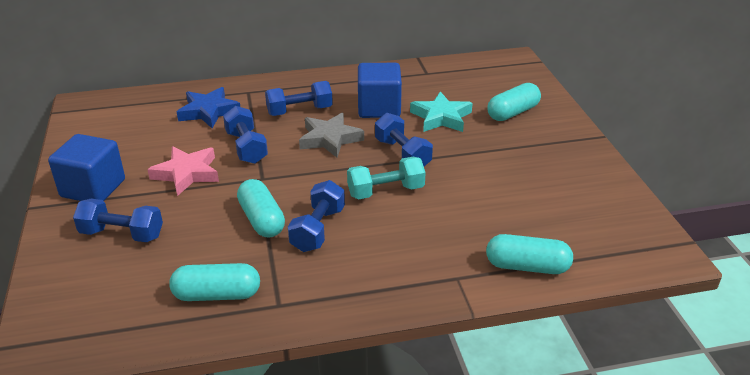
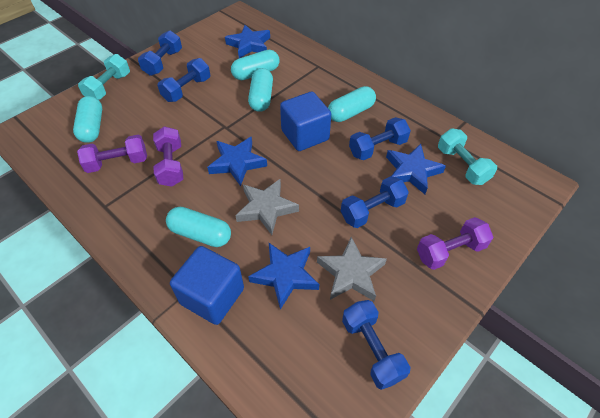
blue star: [177,87,240,128] = 1 -> [207,136,267,186] [225,25,270,58] [248,243,320,310] [386,144,446,194] = 4
grey star: [299,113,364,158] = 1 -> [235,179,299,235] [317,237,387,301] = 2
pink star: [147,146,219,196] = 1 -> none = 0
purple dumbbell: none = 0 -> [77,135,147,173] [153,126,183,187] [417,217,493,270] = 3
turquoise capsule: [169,263,260,301] [237,179,285,237] [486,234,573,274] [487,83,541,121] = 4 -> [73,96,102,143] [166,207,231,247] [231,50,279,80] [248,68,273,112] [328,86,376,122] = 5
turquoise dumbbell: [347,157,426,200] = 1 -> [78,54,130,100] [438,128,497,185] = 2
turquoise star: [410,92,473,132] = 1 -> none = 0

